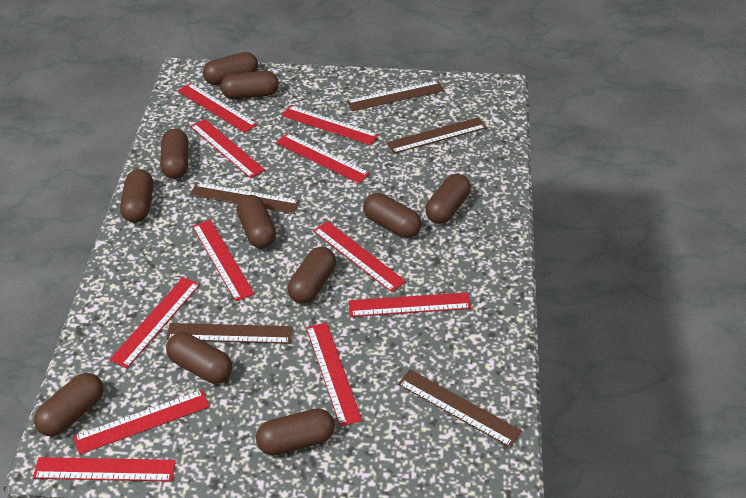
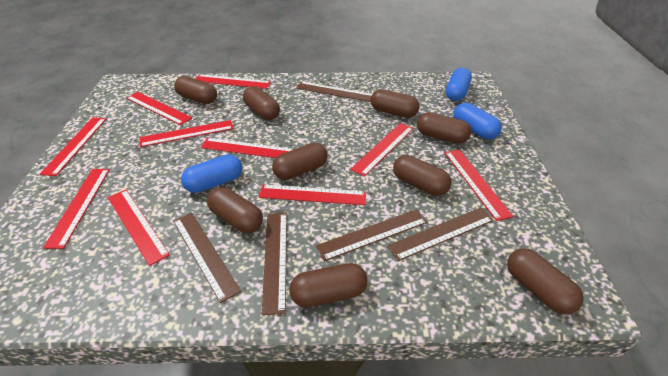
blue capsule: none = 0 -> [181,154,242,193] [446,68,472,101] [453,103,502,140] = 3
brown capsule: [34,373,104,436] [120,169,153,223] [160,129,189,179] [166,333,232,384] [203,52,258,85] [221,71,279,99] [237,195,276,248] [256,408,335,455] [288,247,336,304] [363,193,421,238] [425,174,471,224] = 11 -> [174,76,217,104] [207,187,263,233] [243,86,280,120] [272,143,328,180] [289,263,368,308] [370,89,420,118] [393,155,451,196] [417,112,471,144] [507,248,584,314] = 9
red ruler: [33,457,176,482] [73,390,210,455] [109,277,200,368] [178,83,257,133] [190,119,265,178] [192,220,254,302] [276,133,370,184] [281,106,379,145] [306,322,362,427] [313,221,406,292] [349,292,471,317] = 11 -> [40,117,106,176] [43,169,110,249] [108,190,170,266] [126,92,192,125] [140,120,234,147] [196,74,271,89] [201,138,294,158] [259,184,366,205] [350,123,414,177] [445,150,514,221] = 10

